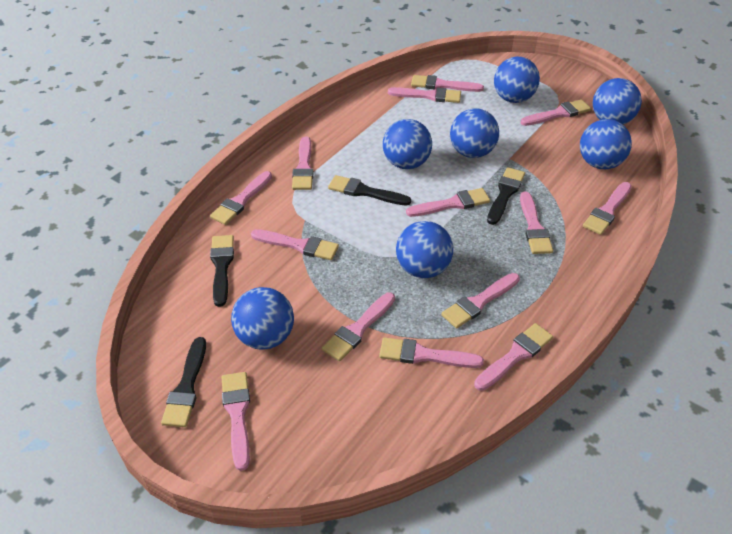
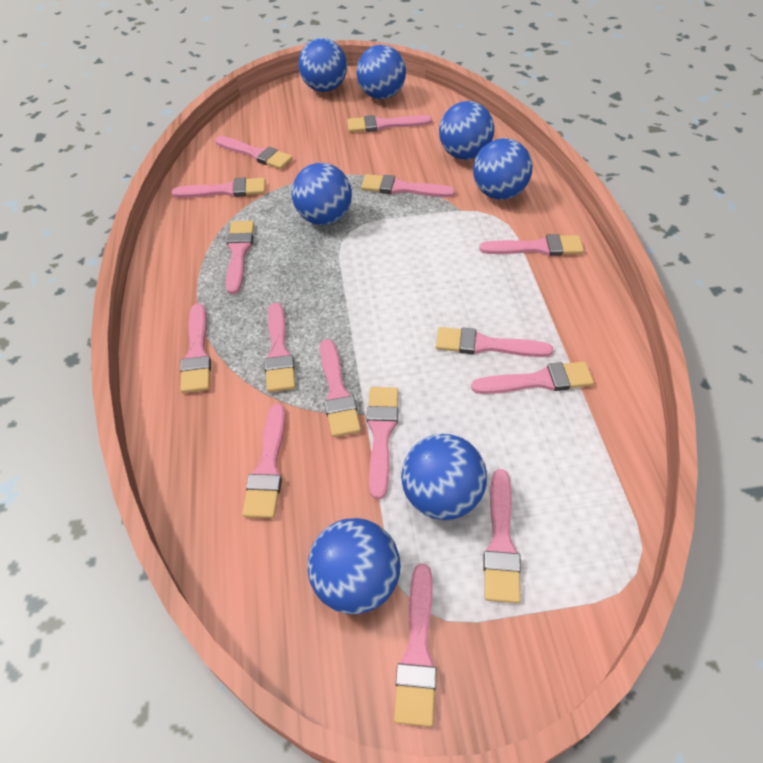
black brush: [161,337,206,427] [210,235,234,307] [328,175,411,206] [487,167,525,225] = 4 -> none = 0
pink brush: [210,171,272,225] [222,372,250,471] [251,229,339,260] [292,136,314,190] [322,293,395,361] [379,337,484,368] [388,87,461,103] [406,188,490,217] [411,75,484,92] [441,273,520,328] [474,323,553,391] [520,192,553,254] [521,99,591,126] [583,182,632,235] = 14 -> [172,177,265,198] [180,303,211,393] [215,136,293,169] [226,221,254,294] [242,404,286,518] [264,303,295,392] [320,339,361,437] [347,115,432,132] [361,174,455,197] [367,387,398,499] [394,564,437,727] [436,327,553,357] [471,361,594,394] [479,234,584,256] [483,469,521,603] = 15

